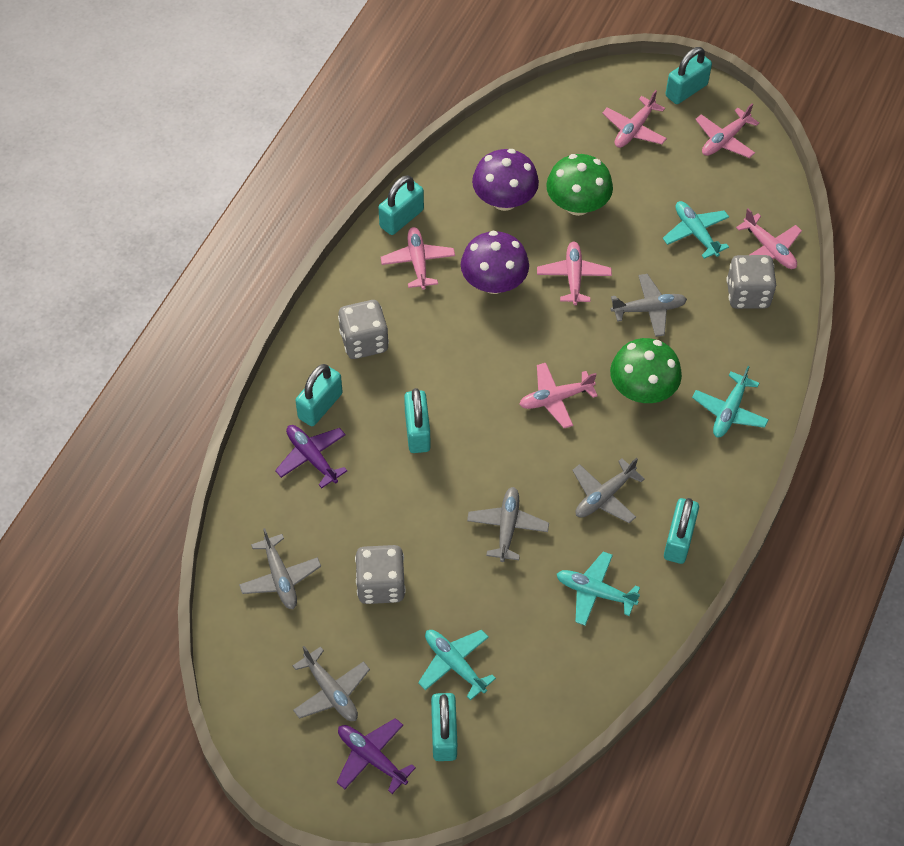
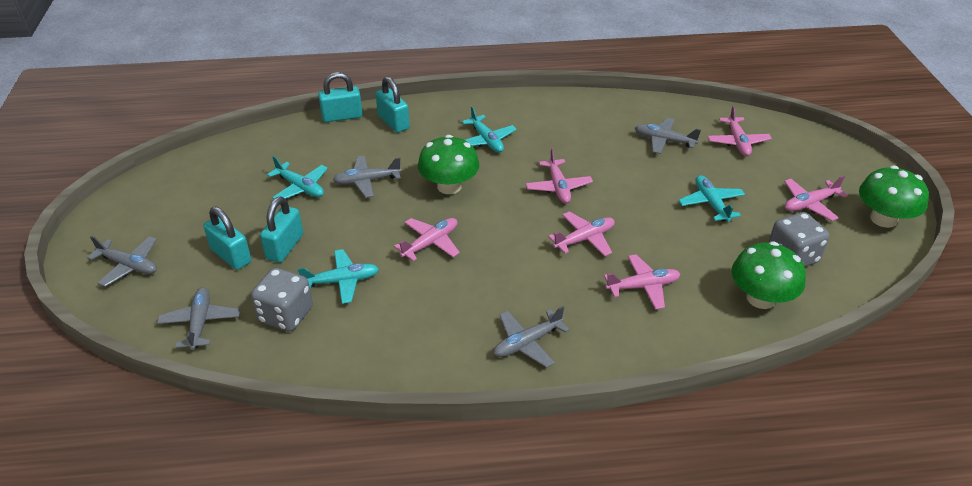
green mushroom: [546,154,613,216] [610,338,682,403] = 2 -> [418,135,479,194] [732,241,806,309] [859,166,929,228] = 3
grey dice: [338,300,389,359] [355,545,406,604] [726,255,776,309] = 3 -> [251,268,313,331] [768,212,829,267] = 2
purple mushroom: [461,231,529,294] [472,149,539,211] = 2 -> none = 0
purple plane: [275,425,348,488] [337,718,416,794] = 2 -> none = 0
turquoise padlock: [295,364,343,426] [379,175,424,235] [404,388,430,453] [431,693,457,761] [664,498,699,564] [665,47,712,104] = 6 -> [203,207,251,270] [260,197,303,263] [318,72,363,122] [376,77,410,133] = 4

